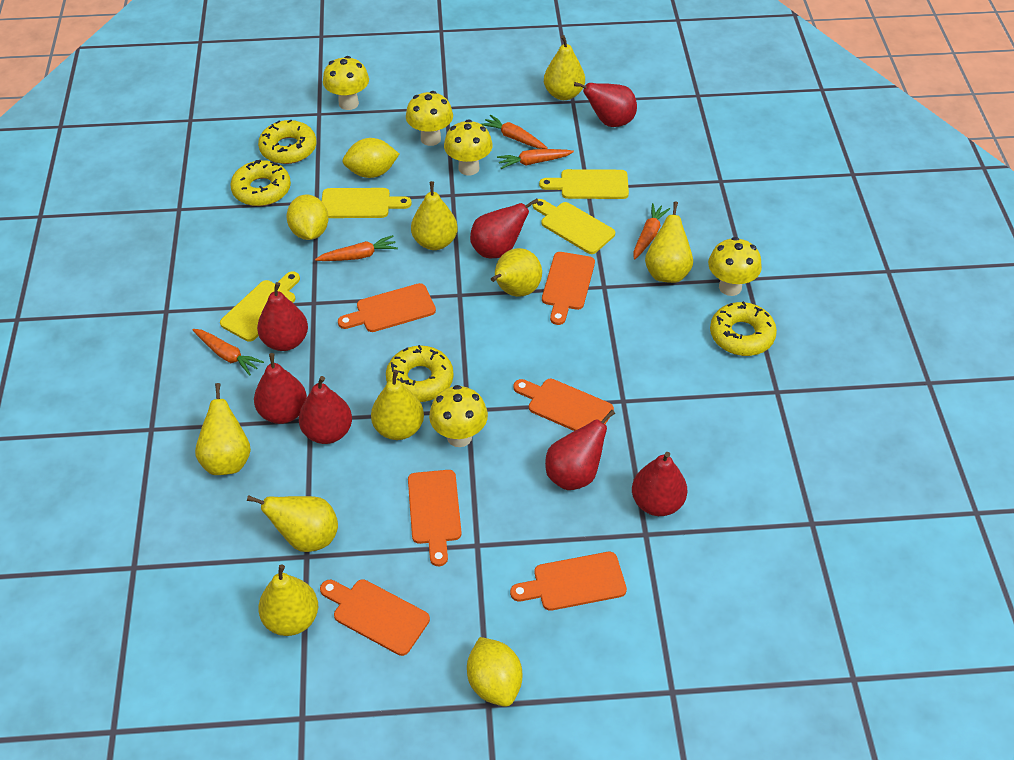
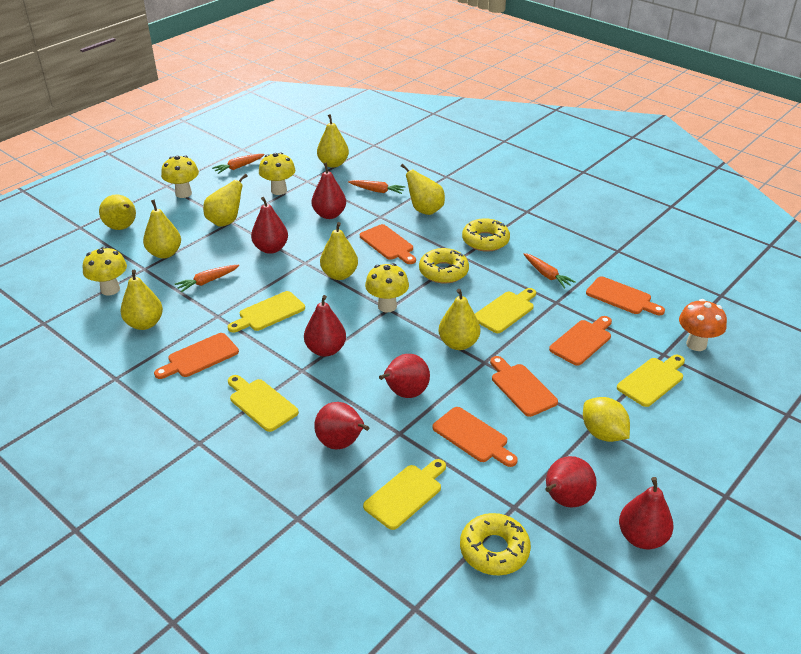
orange carrot: [192,329,264,376] [315,235,398,261] [481,115,548,149] [497,149,574,169] [633,203,670,260] = 5 -> [175,265,239,293] [212,154,265,174] [348,180,405,194] [524,253,576,289] = 4
orange mushroom: none = 0 -> [679,299,727,351] = 1
yellow cutting board: [220,272,300,342] [322,188,412,218] [533,199,615,254] [539,169,629,199] = 4 -> [228,291,305,332] [228,375,299,432] [363,459,446,530] [475,288,536,333] [617,355,685,407] = 5
yellow donut: [230,160,291,206] [258,120,317,164] [386,345,453,402] [710,301,777,356] = 4 -> [419,248,469,284] [460,513,531,575] [462,218,510,252] = 3
yellow lemon: [286,195,329,240] [342,138,399,178] [467,637,522,707] = 3 -> [583,397,630,442] = 1
yellow mushroom: [323,56,369,110] [406,91,453,146] [429,385,488,447] [444,119,493,175] [708,237,762,296] = 5 -> [83,246,127,296] [161,156,199,198] [259,152,296,195] [365,263,409,313] = 4

